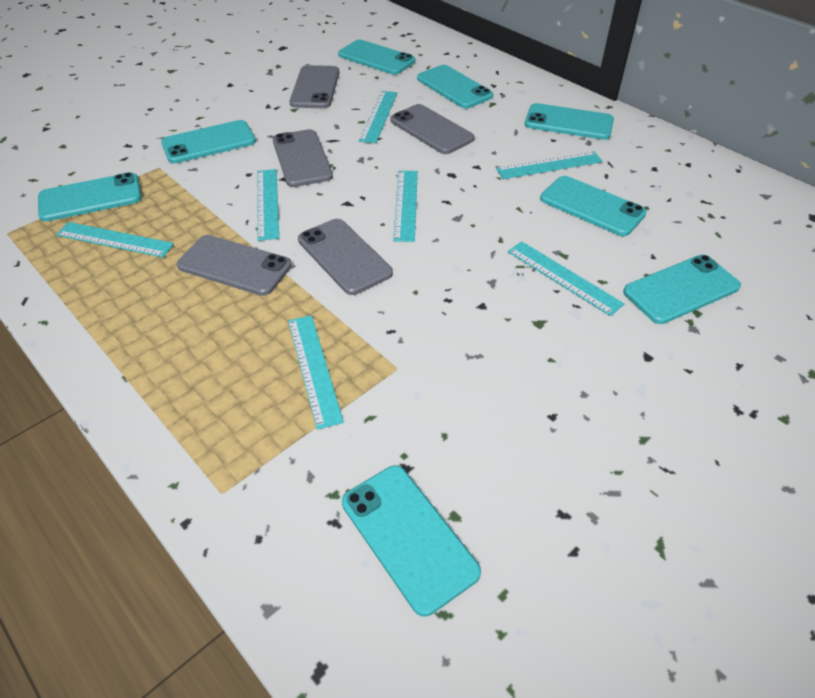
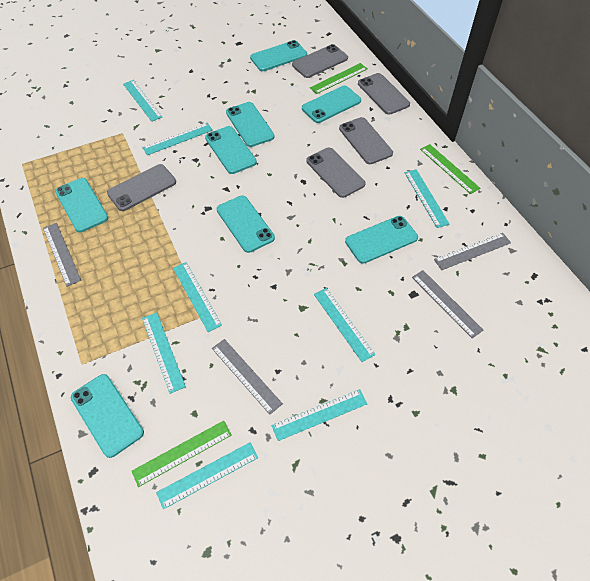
green ruler: none = 0 -> [132,421,232,487] [310,63,367,94] [420,144,480,194] = 3
grey ruler: none = 0 -> [43,223,81,286] [212,339,283,415] [412,270,483,338] [434,233,511,270] = 4
turquoise ruler: [56,222,174,257] [257,169,279,241] [288,315,344,430] [359,91,397,144] [393,171,418,242] [496,151,603,179] [508,241,624,316] = 7 -> [123,80,162,122] [142,123,213,155] [142,312,186,394] [156,442,258,509] [173,262,222,332] [271,389,367,441] [314,288,375,362] [405,169,450,228] = 8

